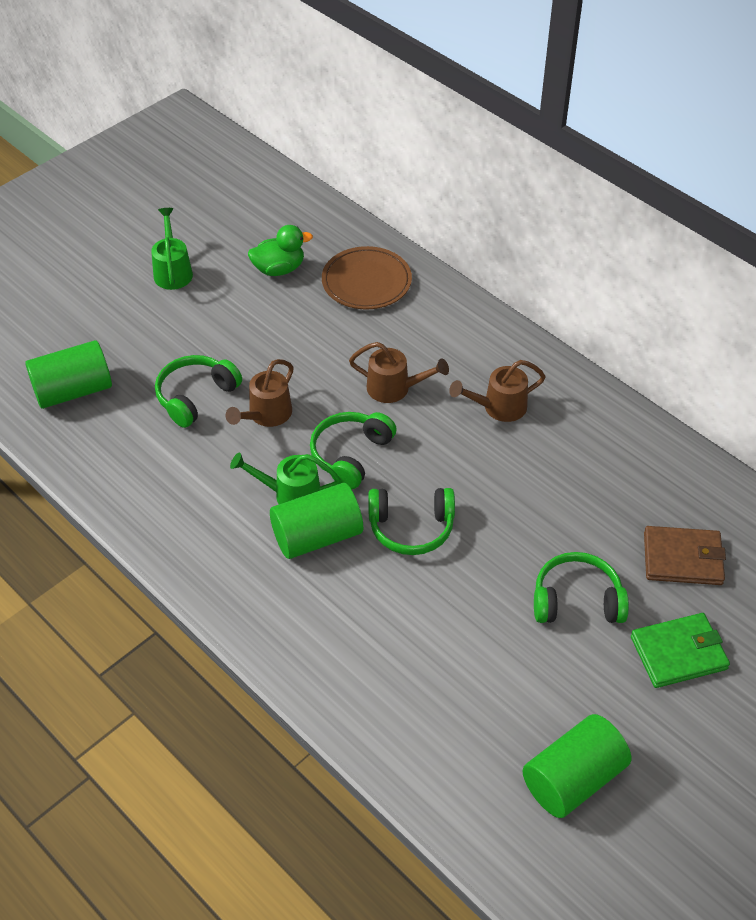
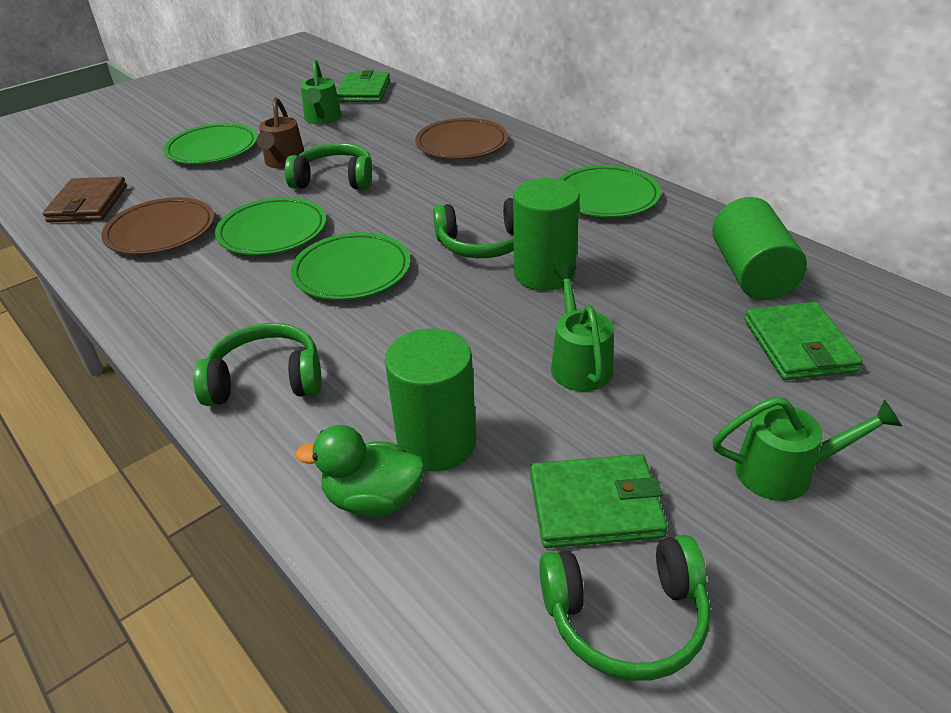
brown plate: [322,246,412,309] = 1 -> [101,197,214,255] [415,118,508,159] = 2
brown watering can: [226,359,294,427] [349,342,449,403] [449,360,546,422] = 3 -> [257,97,304,169] = 1
green plate: none = 0 -> [164,123,257,164] [215,197,326,255] [291,232,410,300] [559,165,661,218] = 4
green wallet: [631,613,730,688] = 1 -> [336,70,390,102] [530,454,668,548] [744,302,863,380] = 3
green watering can: [151,208,193,290] [230,452,340,504] = 2 -> [301,59,342,124] [551,266,614,391] [712,397,902,501] = 3

